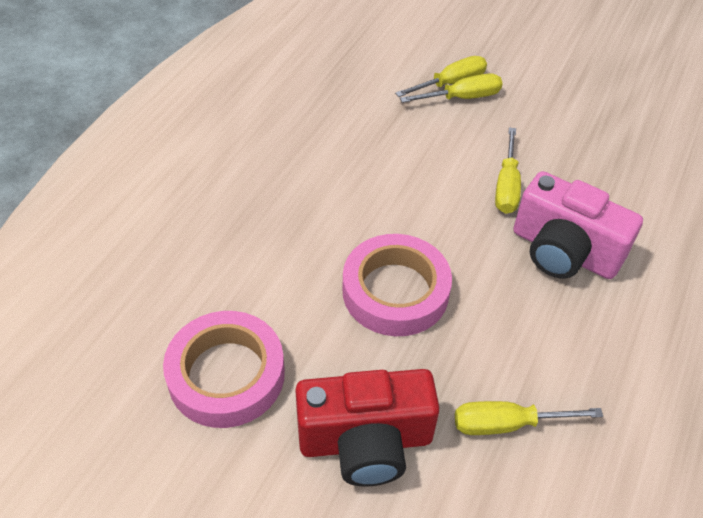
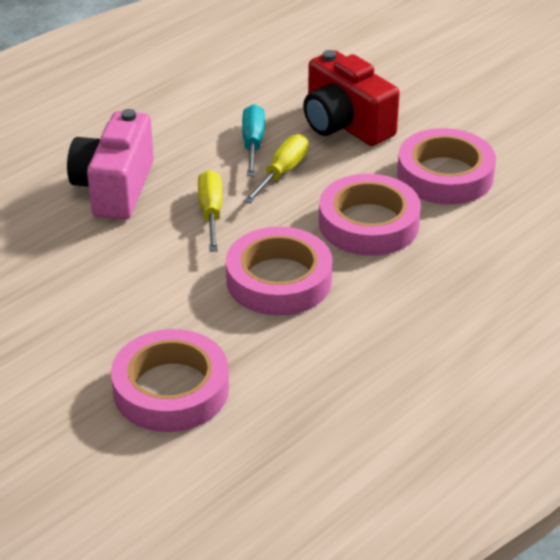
pink tape: [163,311,285,428] [342,234,452,336] = 2 -> [111,329,229,432] [226,227,333,316] [319,174,421,256] [397,128,496,205] = 4
turquoise screwdriver: none = 0 -> [242,104,265,177] = 1
yellow screwdriver: [395,56,487,97] [400,73,503,103] [455,401,603,435] [495,127,521,214] = 4 -> [198,170,222,252] [244,134,308,203] = 2

